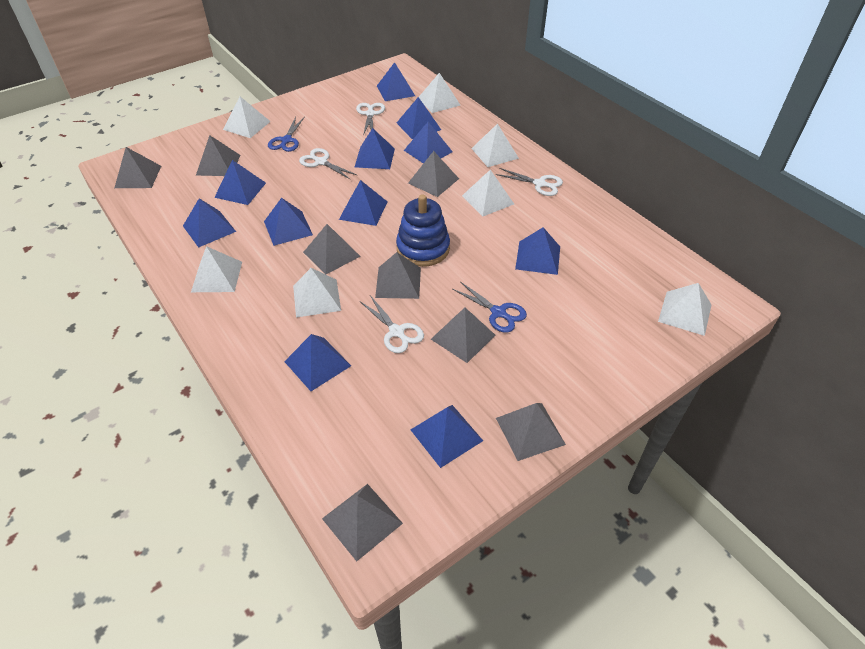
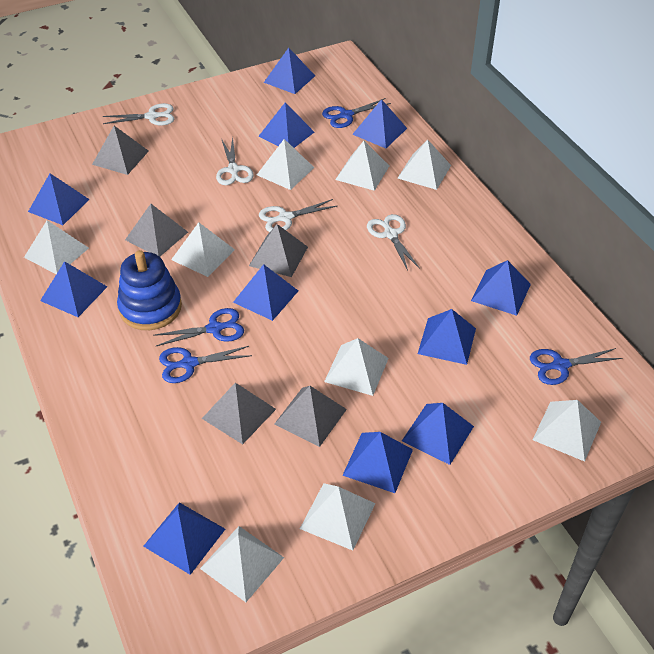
blue scissors: [268,117,305,152] [453,282,527,333] = 2 -> [153,308,244,346] [159,346,252,383] [322,98,391,128] [530,348,622,385] = 4
grey pyramid: [114,147,161,188] [196,135,240,176] [303,224,360,274] [322,484,403,561] [375,252,421,299] [408,151,459,197] [431,308,496,363] [496,403,566,461] = 8 -> [92,126,149,175] [125,204,188,257] [202,383,276,444] [249,224,308,277] [274,386,347,447] = 5
white pyramid: [191,246,242,292] [223,97,271,138] [293,268,341,317] [419,73,460,113] [462,170,514,217] [471,123,519,167] [658,283,711,336] = 7 -> [24,220,89,274] [171,222,235,277] [200,526,284,602] [257,139,314,190] [300,483,376,550] [324,338,389,396] [335,141,389,191] [398,140,451,190] [533,400,601,462] = 9

